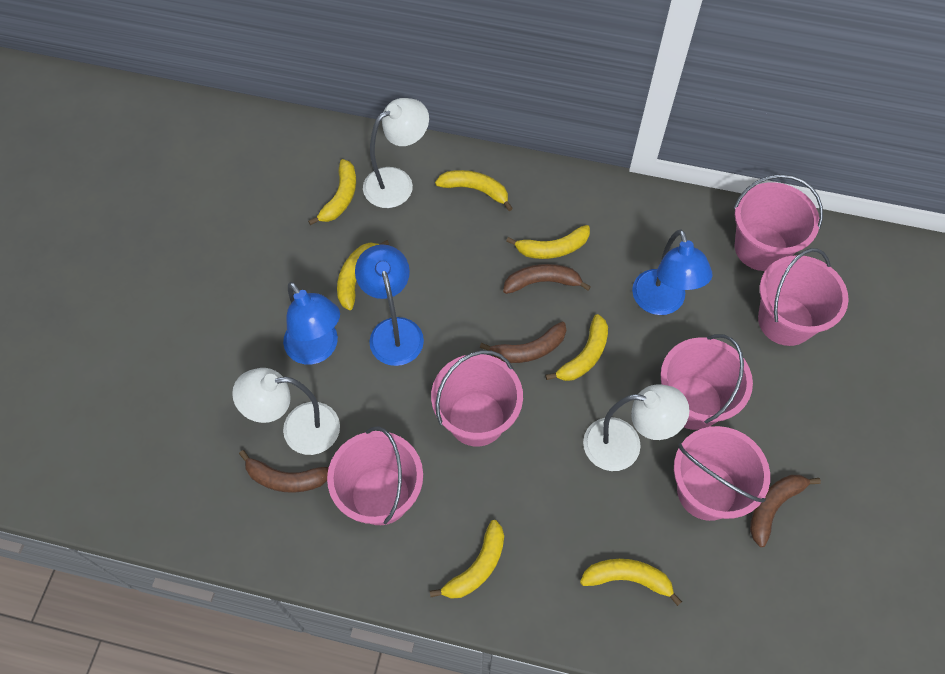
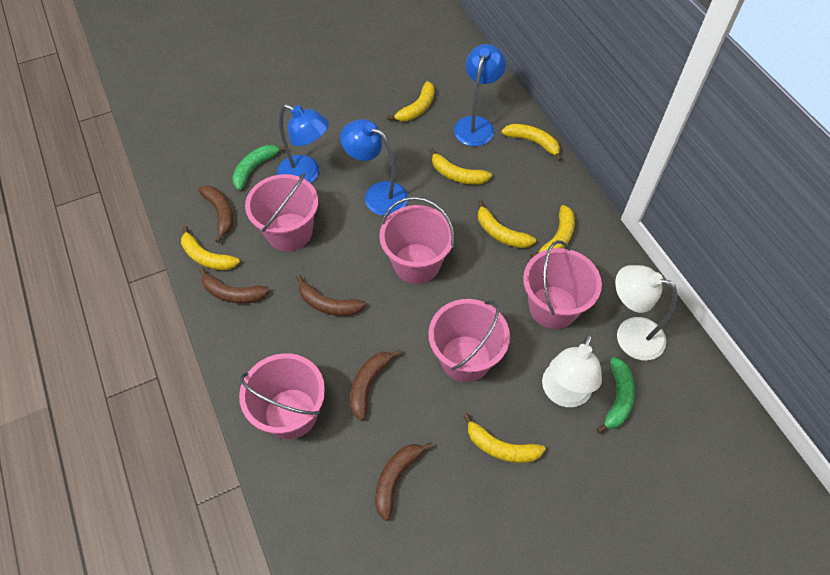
brown banana: [239,450,329,493] [480,321,566,363] [503,264,591,294] [750,475,821,547] = 4 -> [198,185,233,243] [199,267,270,304] [296,275,366,316] [350,350,402,420] [375,442,433,521] = 5
green banana: none = 0 -> [232,145,285,190] [596,357,635,434] = 2
pink bucket: [327,426,423,525] [431,350,523,447] [660,334,753,430] [674,426,770,521] [734,174,823,271] [758,248,849,346] = 6 -> [239,353,325,439] [245,173,318,251] [379,197,455,284] [428,299,510,382] [523,240,602,329] = 5
white lamp: [232,368,340,455] [363,98,429,208] [583,384,690,471] = 3 -> [542,333,602,407] [615,265,677,360] = 2

